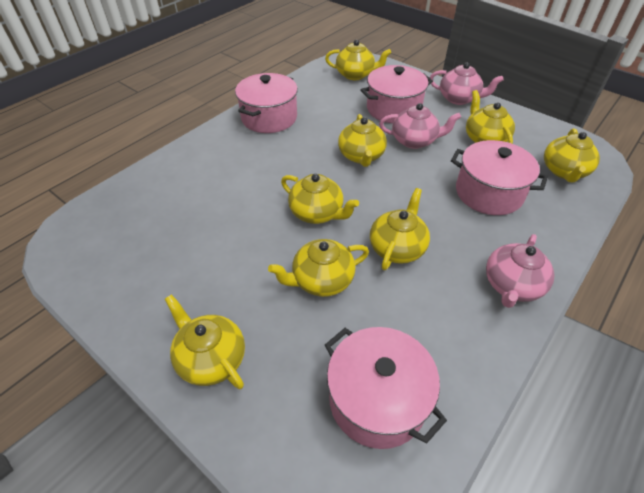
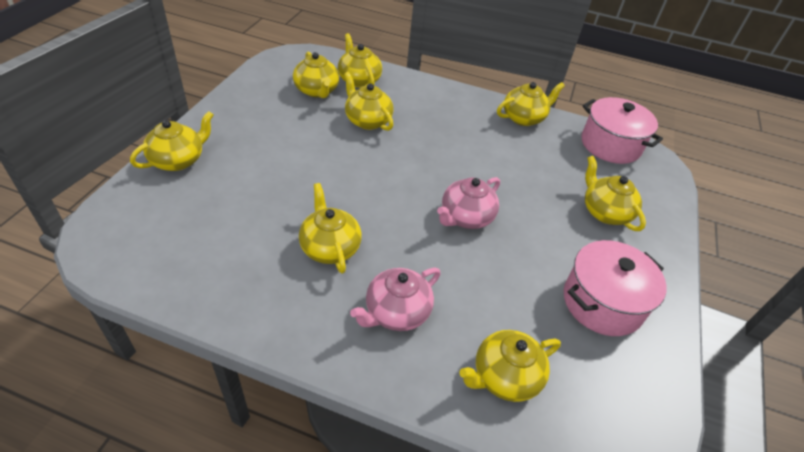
pink pot: [235,73,298,133] [325,327,447,449] [360,65,433,124] [451,140,548,215] = 4 -> [564,240,667,336] [582,97,663,164] = 2
pink teapot: [379,103,461,149] [430,62,504,105] [486,234,555,308] = 3 -> [350,268,441,331] [437,177,500,229] = 2

